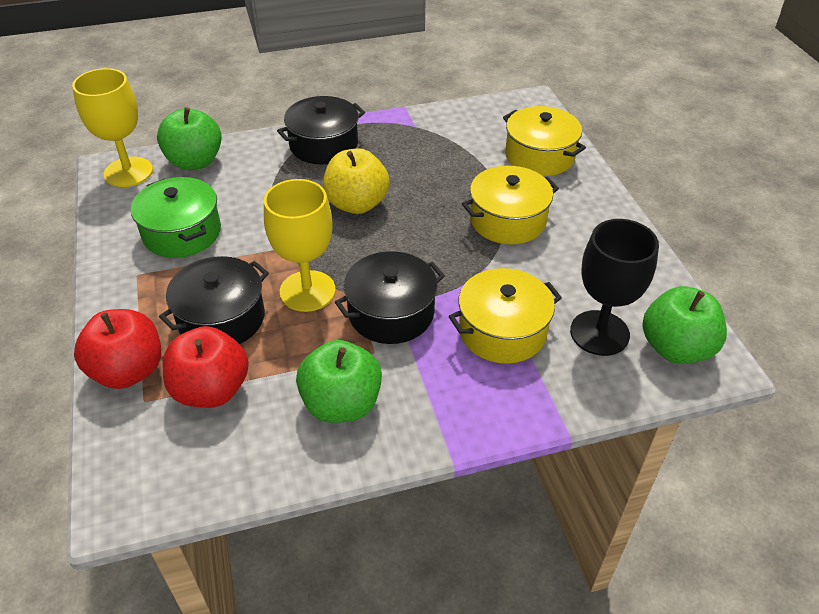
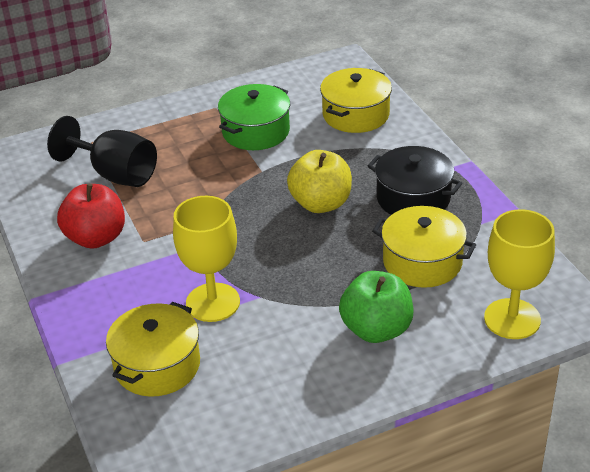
black pot: [159,256,269,344] [277,96,365,164] [335,251,445,344] = 3 -> [368,146,462,215] = 1
green apple: [157,107,222,170] [296,340,382,423] [643,286,727,364] = 3 -> [339,271,413,343] = 1
red apple: [74,309,161,389] [163,326,249,408] = 2 -> [57,184,125,249] = 1

